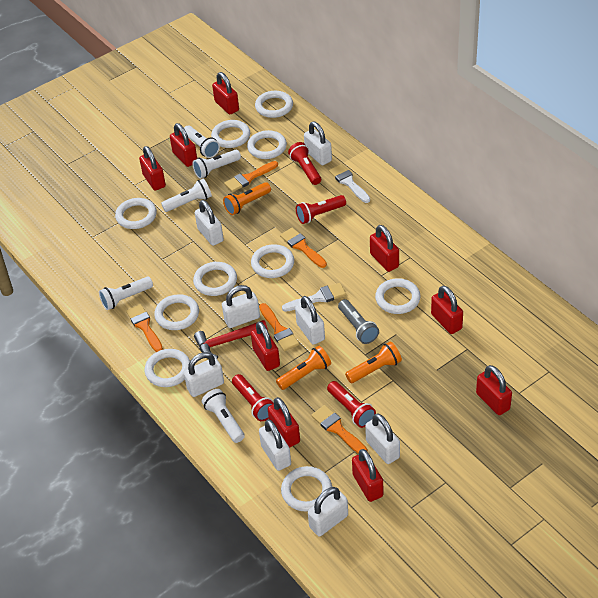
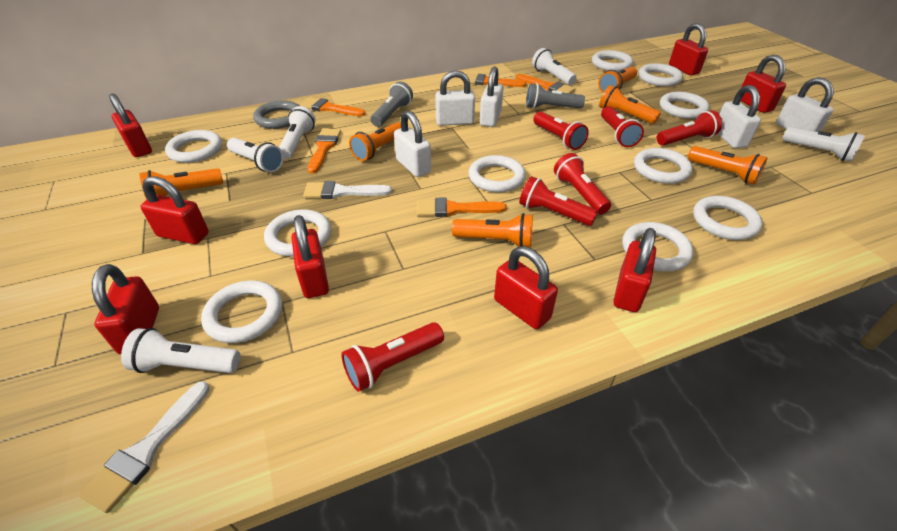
grey flashlight: [338,299,379,344] = 1 -> [371,81,413,127] [526,83,585,109] = 2
grey ring: none = 0 -> [253,100,300,129] = 1
orange flashlight: [223,182,271,215] [276,346,331,390] [345,342,402,383] = 3 -> [139,168,223,199] [349,122,401,161] [452,213,533,248] [598,67,637,93] [599,85,661,124] [688,146,768,185] = 6
red flashlight: [232,374,274,421] [288,142,321,185] [296,195,346,224] [327,381,376,428] = 4 -> [341,322,444,392] [519,176,598,226] [533,112,589,150] [554,153,611,214] [601,106,644,147] [656,110,722,146] = 6
red hammer: [194,320,268,359] = 1 -> none = 0
red padlock: [139,146,166,191] [170,123,197,167] [212,72,239,114] [251,321,280,371] [268,397,300,448] [352,449,383,502] [370,225,399,272] [431,286,463,334] [476,365,512,415] = 9 -> [92,264,159,354] [109,93,152,157] [140,176,209,244] [292,215,329,298] [494,246,558,329] [613,228,656,312] [669,23,708,75] [741,55,786,113] = 8
white padlock: [184,352,224,397] [195,200,224,246] [222,285,260,328] [259,419,291,471] [295,296,325,345] [304,122,332,165] [308,487,348,536] [365,413,400,464] = 8 -> [394,110,431,177] [435,70,475,126] [480,66,504,127] [718,85,761,148] [776,77,834,132] = 5

